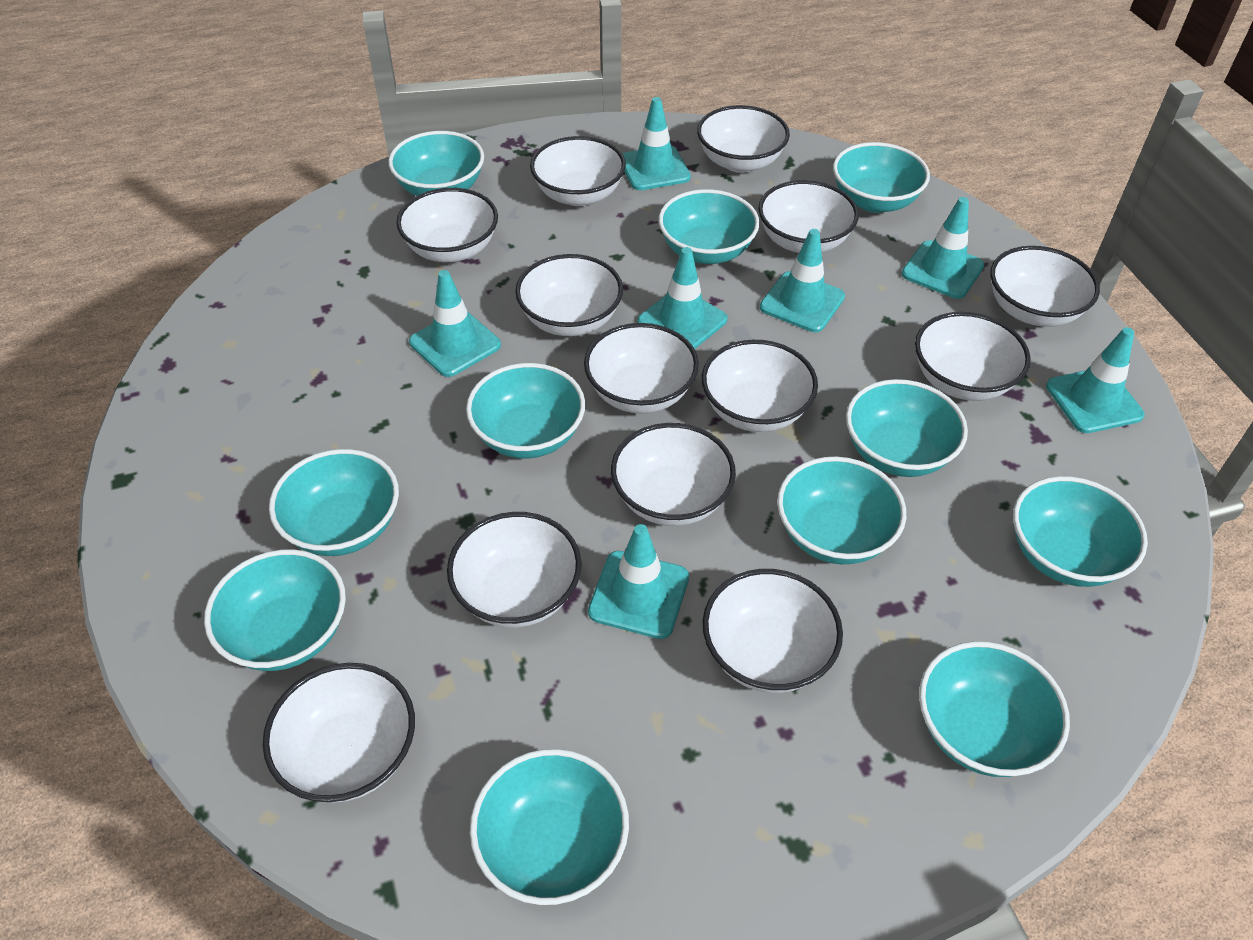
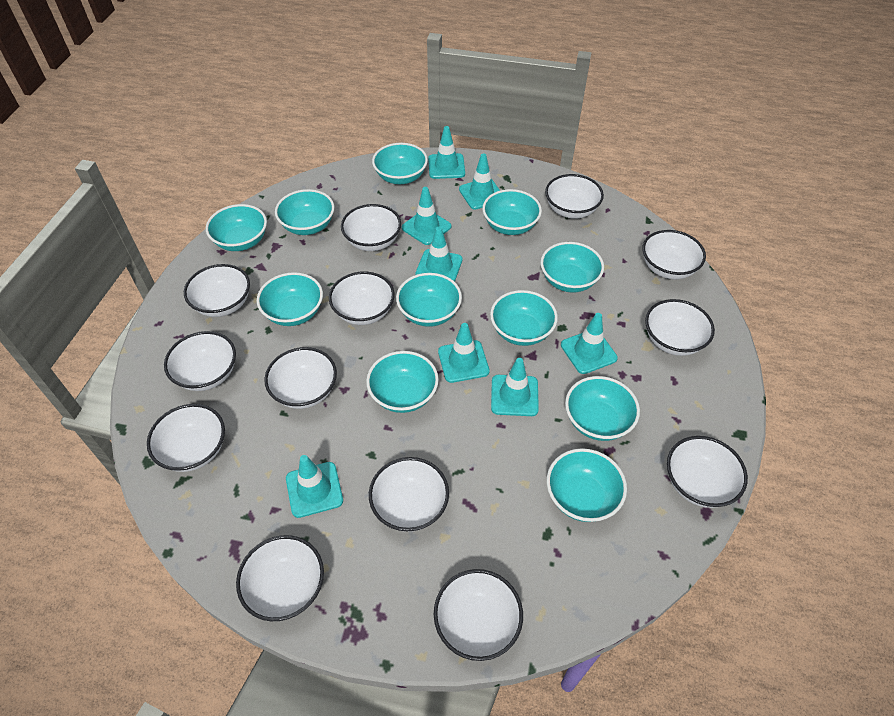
turquoise traffic cone: [409,270,501,377] [588,524,689,639] [622,97,691,190] [638,247,728,349] [760,229,845,332] [902,197,985,299] [1046,327,1145,433] = 7 -> [286,455,343,518] [402,187,452,245] [415,227,463,282] [428,126,465,179] [438,323,490,383] [459,153,500,210] [491,358,539,416] [561,313,618,374] = 8

